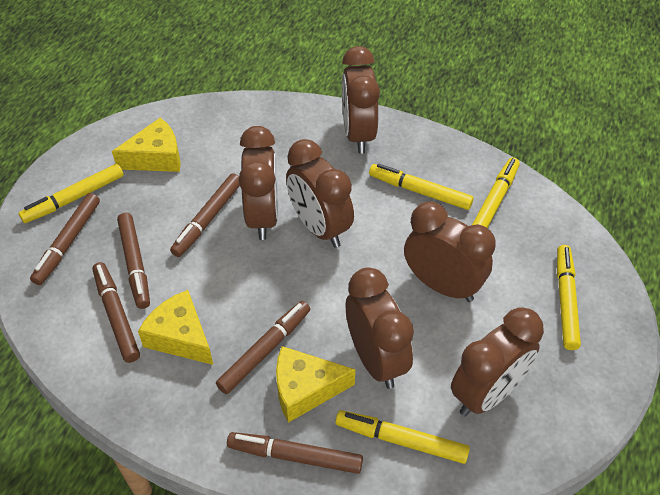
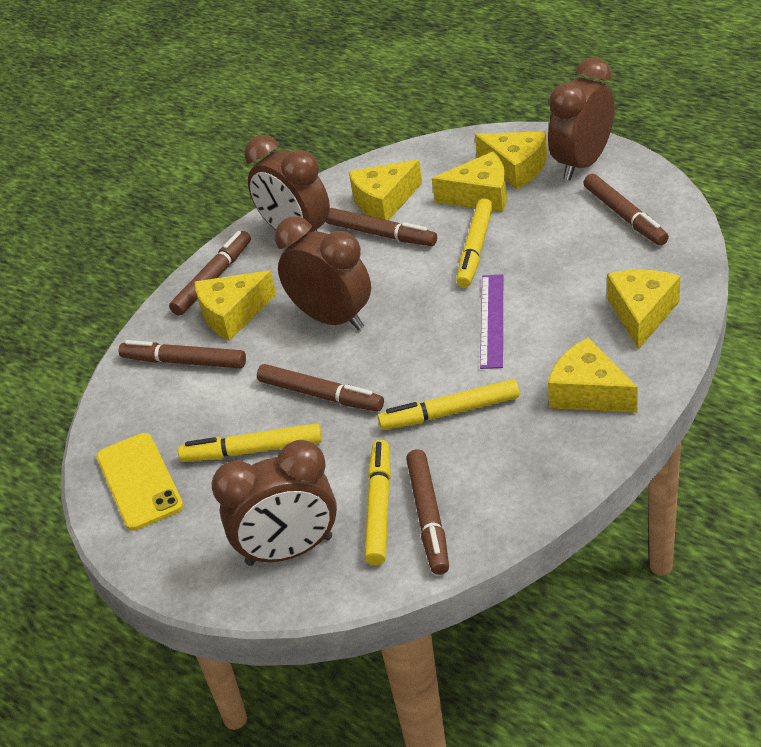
brown clock: [239,126,278,240] [286,139,354,248] [342,46,380,154] [346,267,414,389] [404,201,496,302] [451,307,544,416] = 6 -> [211,440,337,566] [245,135,330,233] [275,216,371,330] [548,58,615,180] = 4
purple ruler: none = 0 -> [480,274,503,369] = 1
yellow cheese: [112,118,181,172] [138,290,213,365] [276,346,355,423] = 3 -> [195,270,276,341] [349,159,422,221] [432,152,507,212] [475,131,547,190] [548,338,637,413] [607,269,680,349] = 6
yellow marker: [19,164,124,223] [335,410,470,464] [369,164,474,210] [472,157,520,228] [557,245,581,350] = 5 -> [178,423,322,462] [365,440,391,565] [378,379,520,430] [456,198,493,287] = 4
yellow phone: none = 0 -> [96,433,184,531] = 1

